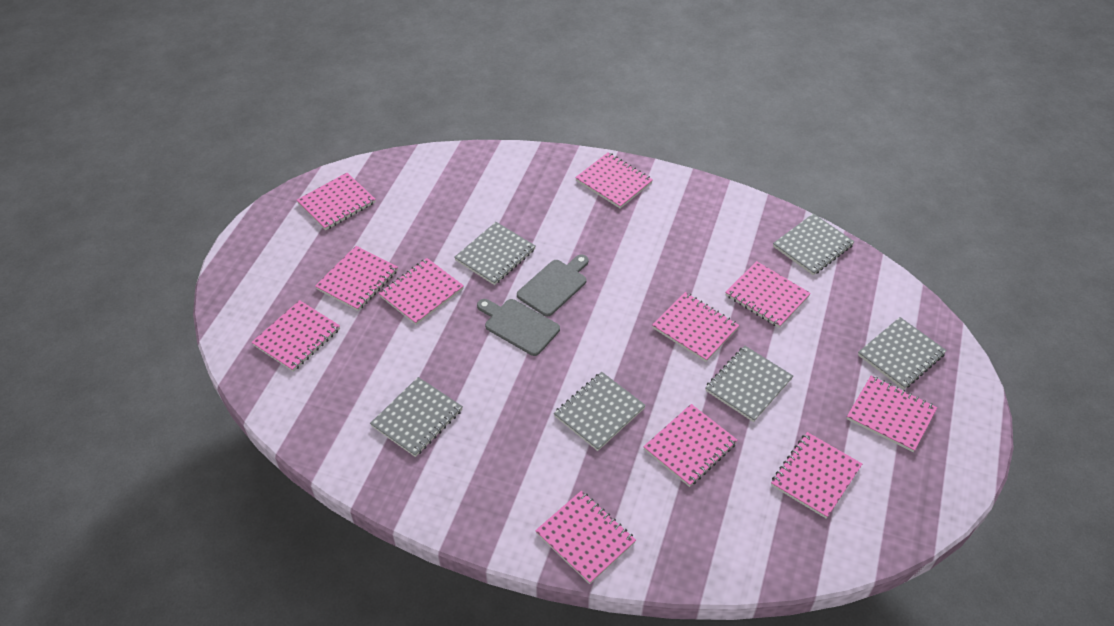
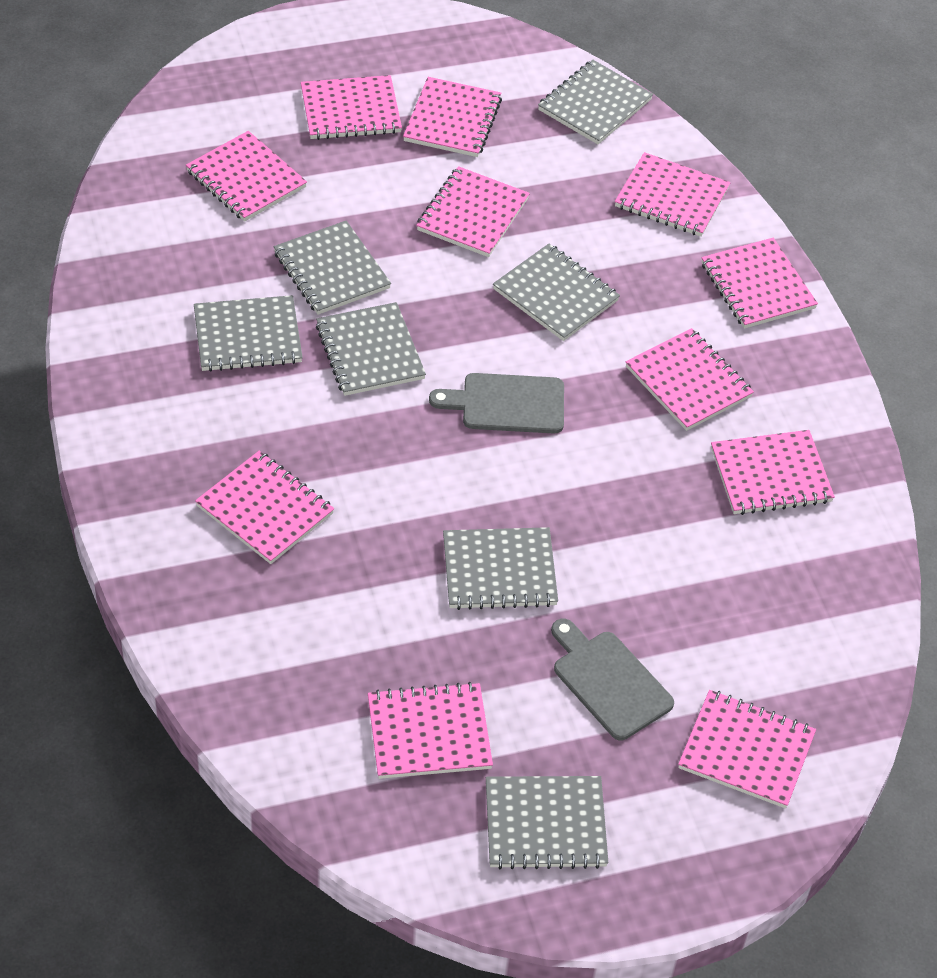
grey notebook: [370,377,463,457] [454,222,536,285] [554,372,646,451] [705,346,793,422] [773,213,854,275] [858,317,947,390] = 6 -> [194,295,303,372] [274,221,391,315] [316,302,426,396] [443,527,558,610] [486,776,608,869] [493,244,620,341] [538,60,653,144] = 7

